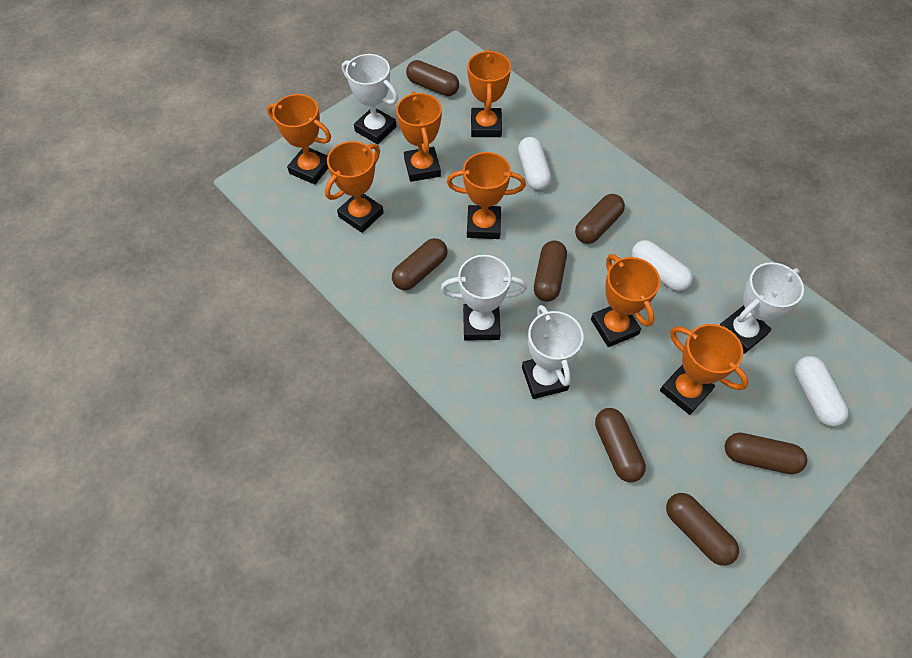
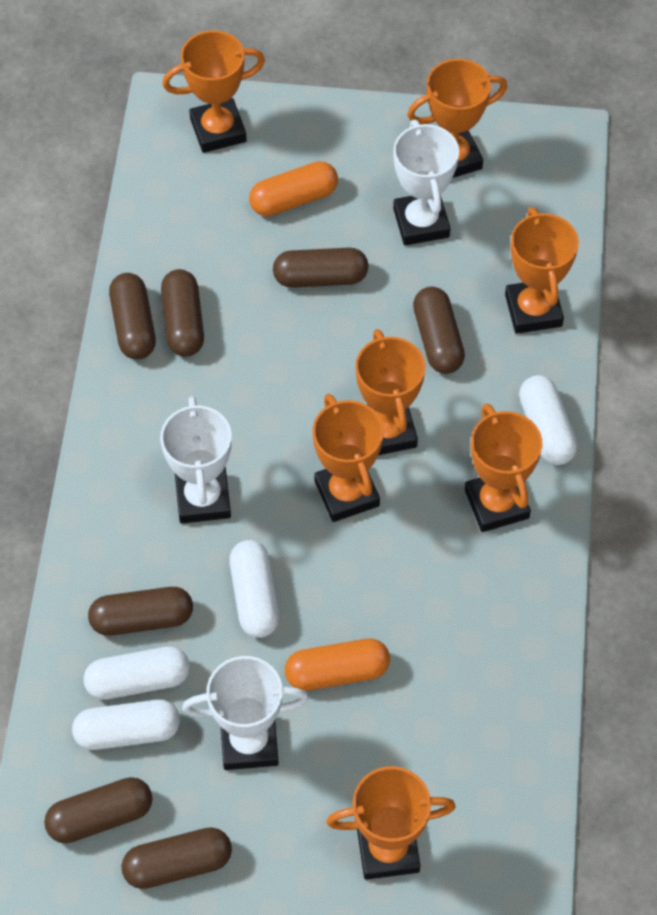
orange capsule: none = 0 -> [249,161,338,216] [285,639,390,691] = 2
white capsule: [518,137,551,191] [631,240,693,291] [794,356,849,427] = 3 -> [72,699,180,750] [84,646,190,700] [229,540,279,638] [519,375,578,465] = 4
white trophy: [342,54,398,144] [441,255,527,341] [522,305,583,399] [720,262,804,354] = 4 -> [160,396,232,523] [182,656,309,770] [393,120,459,245] = 3

